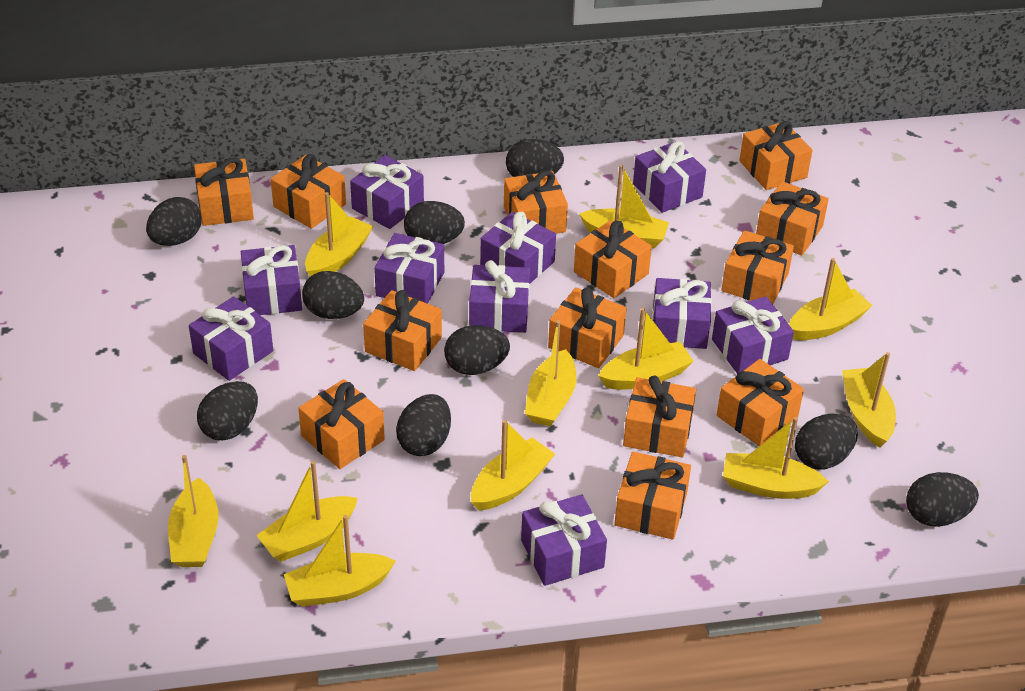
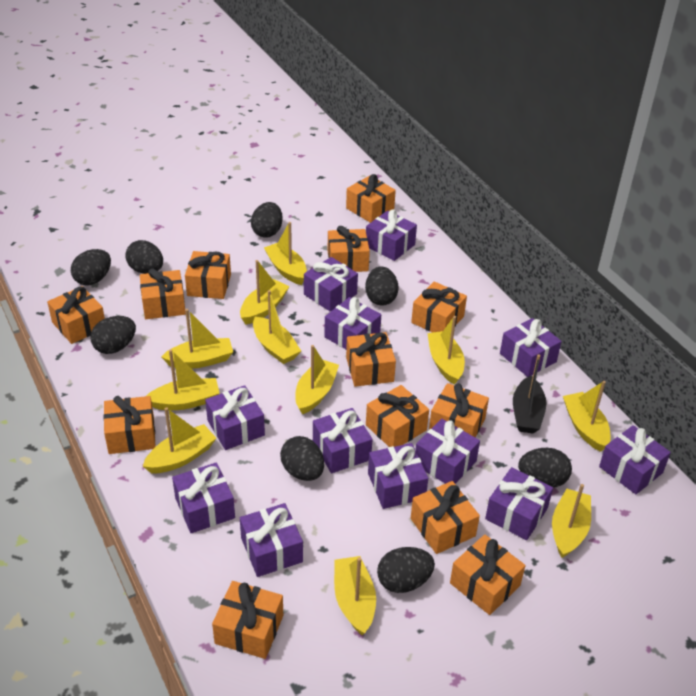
black boat: none = 0 -> [513,354,547,434] = 1
black egg: [146,197,201,246] [197,381,258,440] [302,271,364,319] [396,394,451,456] [404,201,465,244] [444,325,510,375] [506,139,564,177] [795,413,858,470] [906,472,979,527] = 9 -> [71,249,111,286] [90,316,136,354] [125,240,163,274] [251,202,283,238] [280,436,324,481] [365,266,399,306] [377,547,435,593] [518,448,572,488] = 8
purple gift: [189,296,273,381] [241,245,302,315] [350,155,424,229] [374,233,444,304] [469,260,530,333] [480,212,556,284] [521,494,607,586] [633,141,706,213] [652,278,712,349] [712,296,794,374] = 10 -> [172,462,235,533] [205,385,265,450] [240,503,303,577] [304,257,358,311] [313,408,373,473] [324,297,381,349] [366,209,417,261] [368,443,428,509] [416,419,480,484] [485,467,553,540] [500,318,562,377] [599,425,671,494] = 12

